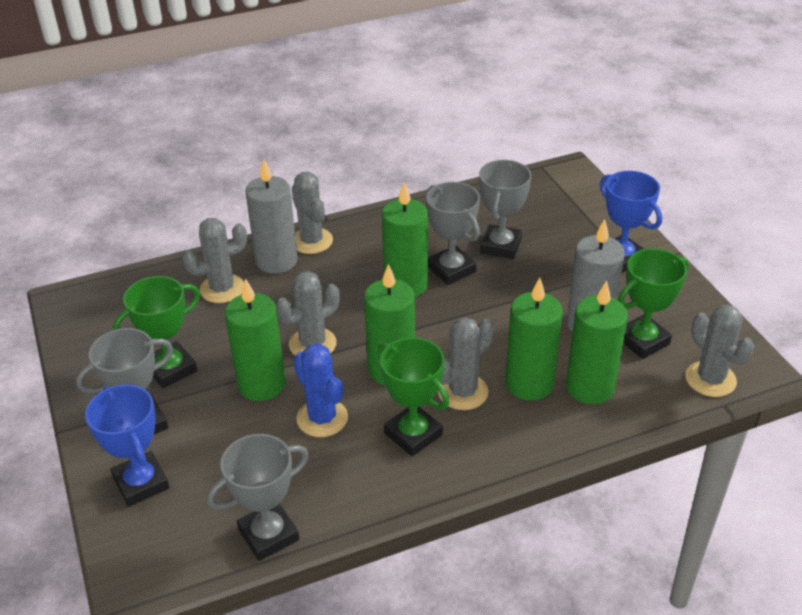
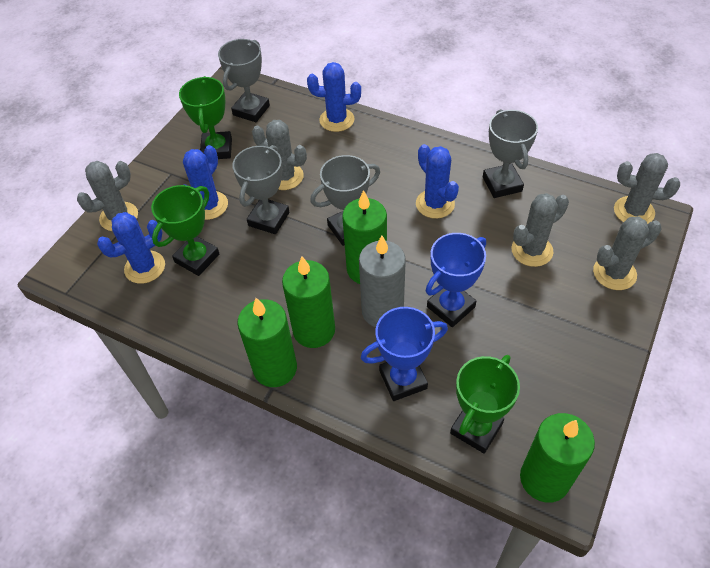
blue cactus: [294,343,348,437] = 1 -> [97,212,165,284] [183,145,228,220] [307,62,361,132] [416,144,459,219] = 4
green candle: [225,278,286,401] [364,264,415,385] [382,182,428,297] [505,278,563,400] [566,280,628,404] = 5 -> [237,298,297,387] [282,257,335,348] [342,190,387,284] [520,413,595,503] = 4
grey candle: [245,160,298,274] [567,219,625,332] = 2 -> [359,235,406,327] = 1

